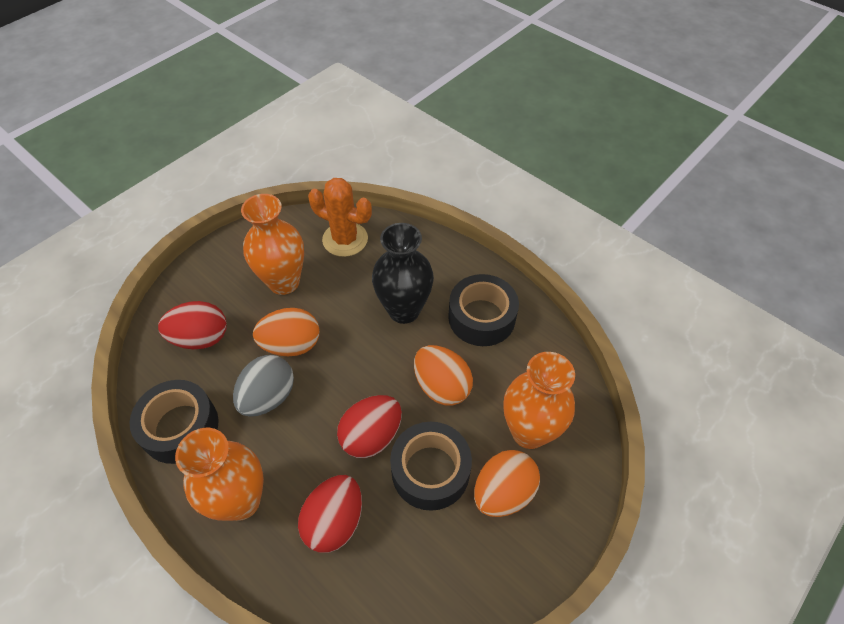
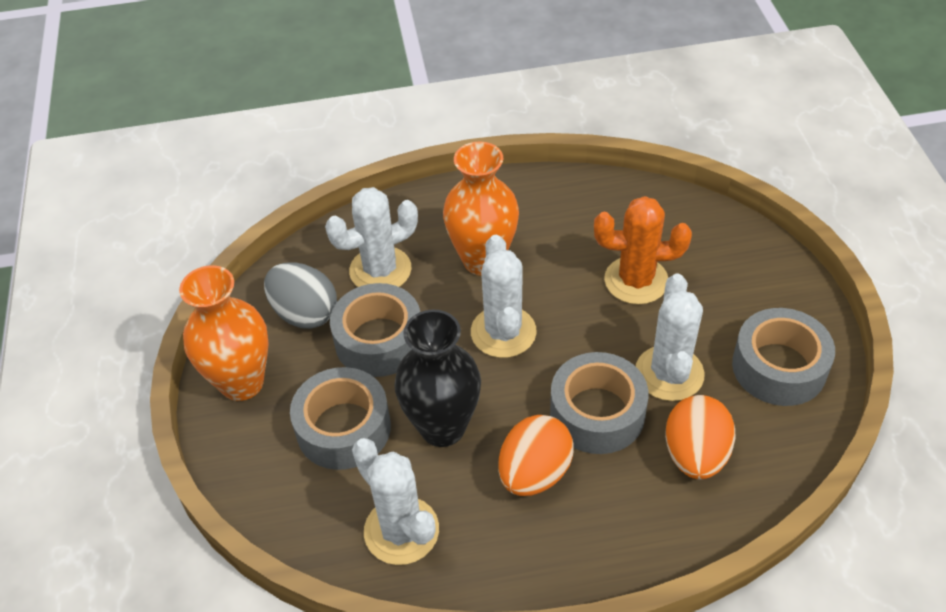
black tape: [130,380,219,464] [390,422,472,511] [448,274,519,346] = 3 -> none = 0
grey tape: none = 0 -> [290,367,391,470] [330,283,420,377] [550,352,649,454] [732,308,835,406] = 4
orange egg: [253,308,320,356] [414,345,473,405] [474,450,540,517] = 3 -> [498,415,574,496] [665,395,735,479] = 2
orange vase: [175,428,264,521] [241,194,304,295] [503,352,575,449] = 3 -> [179,265,269,401] [443,142,519,276] = 2
red egg: [158,301,227,349] [298,475,362,553] [337,395,402,458] = 3 -> none = 0
white cactus: none = 0 -> [325,187,418,287] [352,438,439,565] [471,235,537,358] [636,274,705,401] = 4

